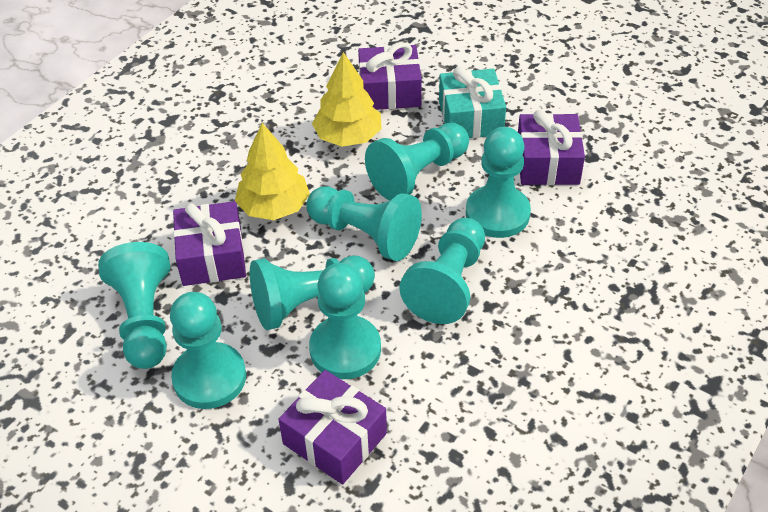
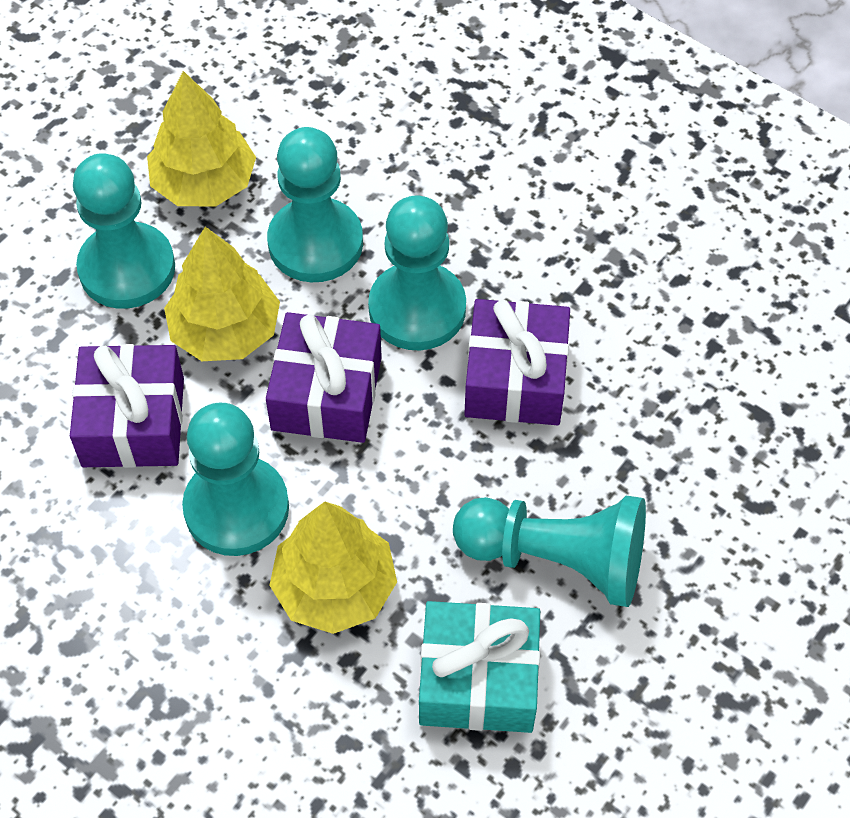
purple gift: [173,201,246,286] [278,370,387,484] [358,42,422,110] [518,110,585,185] = 4 -> [70,344,184,468] [266,312,382,443] [464,299,570,425] = 3
turquoise pawn: [98,242,170,369] [170,292,246,409] [250,255,375,330] [306,186,422,261] [309,263,381,379] [365,123,469,200] [399,218,485,324] [466,127,531,238] = 8 -> [73,153,175,309] [182,403,289,556] [267,127,363,282] [368,195,466,351] [453,496,646,607] = 5
yellow tree: [235,123,310,220] [312,52,382,147] = 2 -> [147,71,256,206] [164,227,280,361] [269,502,397,634] = 3

